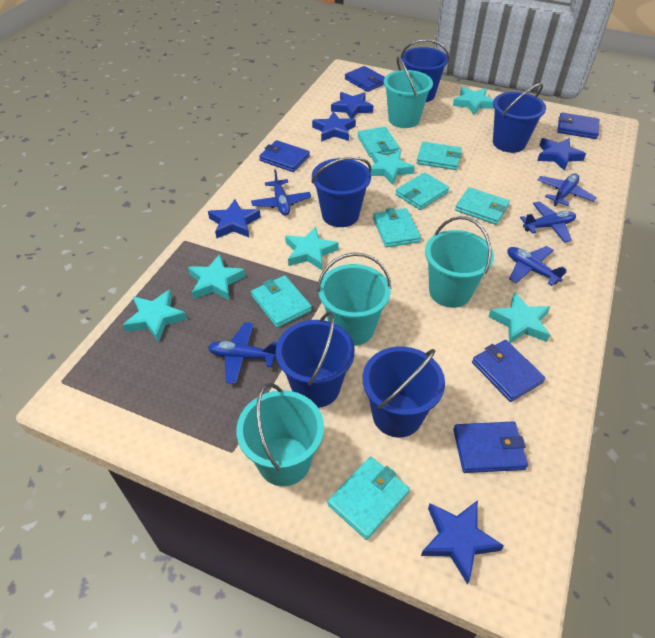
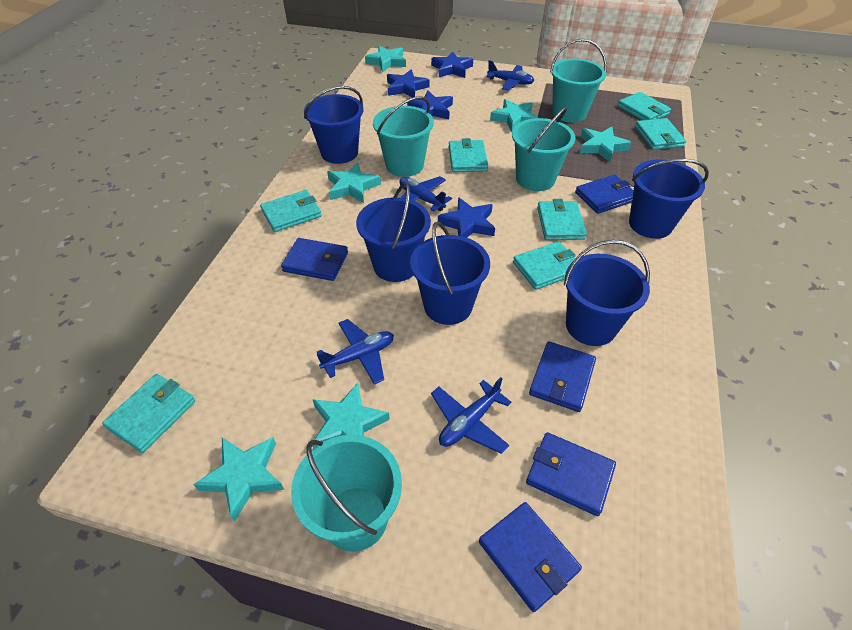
blue plane: [208,322,277,384] [251,169,311,216] [507,246,567,286] [520,201,576,243] [537,173,597,207] = 5 -> [317,319,394,385] [399,176,452,211] [431,377,512,454] [487,60,534,90] = 4
blue star: [208,199,261,238] [312,111,356,142] [331,92,373,119] [421,500,504,584] [537,138,586,171] = 5 -> [387,69,429,98] [407,90,453,119] [431,51,473,78] [438,197,495,238] = 4

